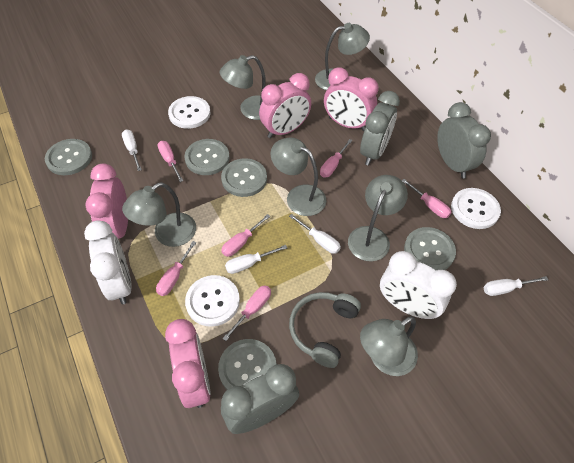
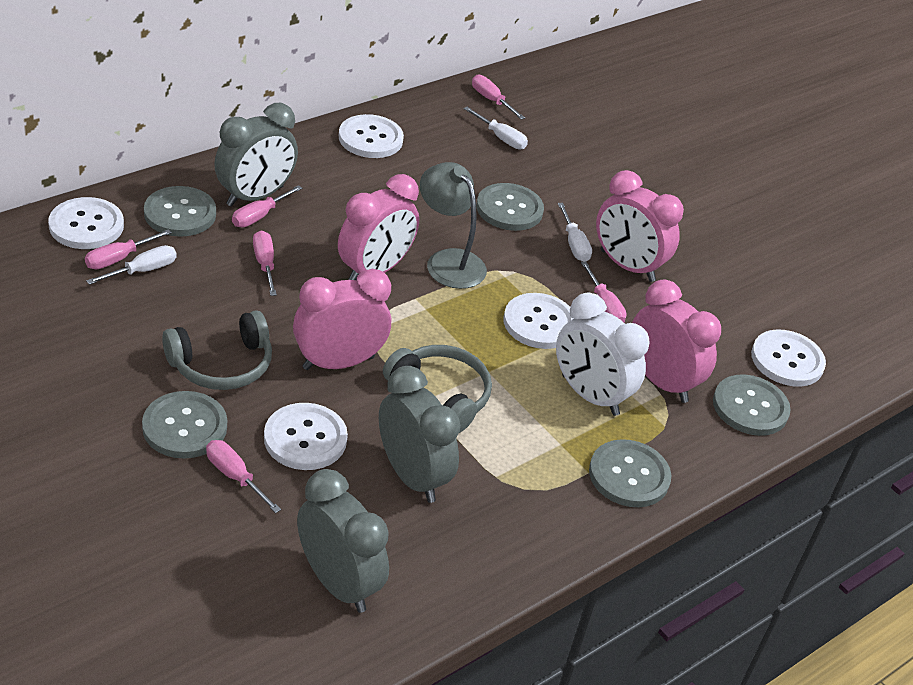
grey headphones: [289,292,361,368] = 1 -> [162,310,272,390] [383,345,492,433] = 2
grey lamp: [122,182,196,247] [220,55,265,120] [271,138,326,216] [315,23,370,90] [348,175,408,261] [360,316,418,376] = 6 -> [420,162,487,289] = 1
white button: [168,96,210,129] [185,275,240,327] [451,188,501,229] = 3 -> [48,197,124,249] [264,403,348,470] [339,114,404,158] [503,293,573,349] [751,329,826,387] = 5
white clock: [84,220,132,304] [380,251,457,319] = 2 -> [556,292,649,416] = 1
white screwdriver: [122,129,142,171] [225,245,287,274] [289,214,341,254] [483,276,548,296] = 4 -> [86,245,176,285] [464,107,528,149] [558,203,592,262] = 3

